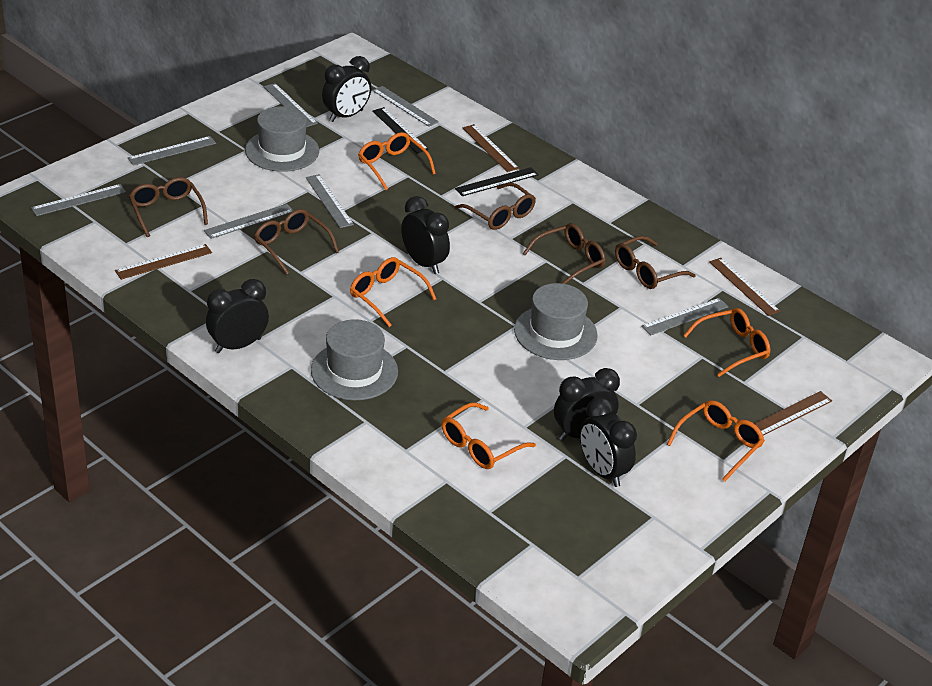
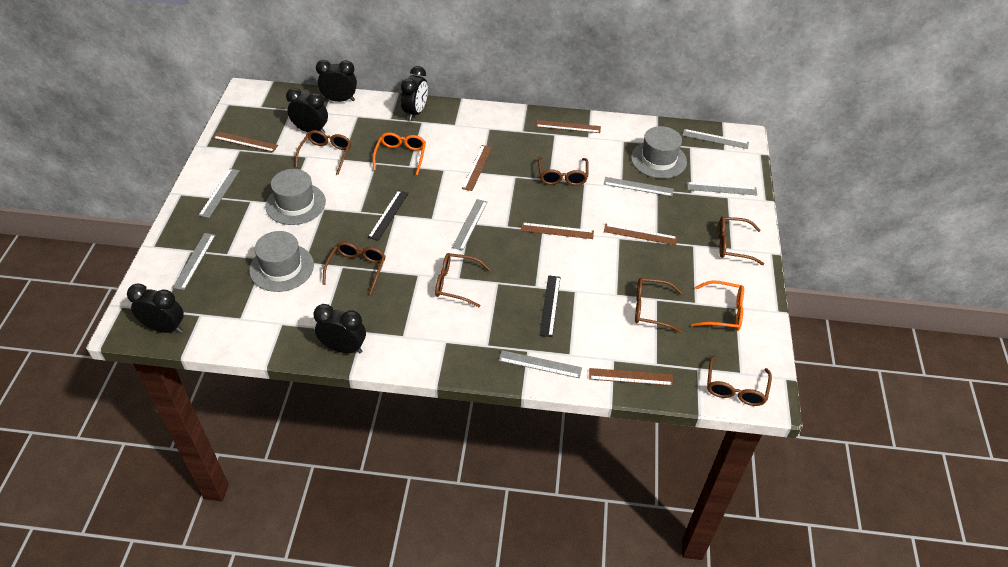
brown glasses: [129,177,208,237] [254,209,339,275] [454,183,536,230] [523,223,605,284] [615,236,695,289] = 5 -> [295,130,351,175] [322,242,386,295] [435,253,491,307] [538,157,589,186] [635,278,682,333] [707,355,772,406] [718,216,764,265] = 7
brown ruler: [115,244,212,280] [462,124,519,172] [709,258,780,316] [754,391,832,435] = 4 -> [213,131,278,152] [462,145,492,191] [521,222,594,239] [536,120,601,133] [589,368,673,386] [604,224,677,245] = 6
orange glasses: [350,257,436,327] [358,132,436,190] [442,402,536,469] [667,400,765,482] [683,308,770,377] = 5 -> [373,133,426,175] [692,280,744,331] = 2

